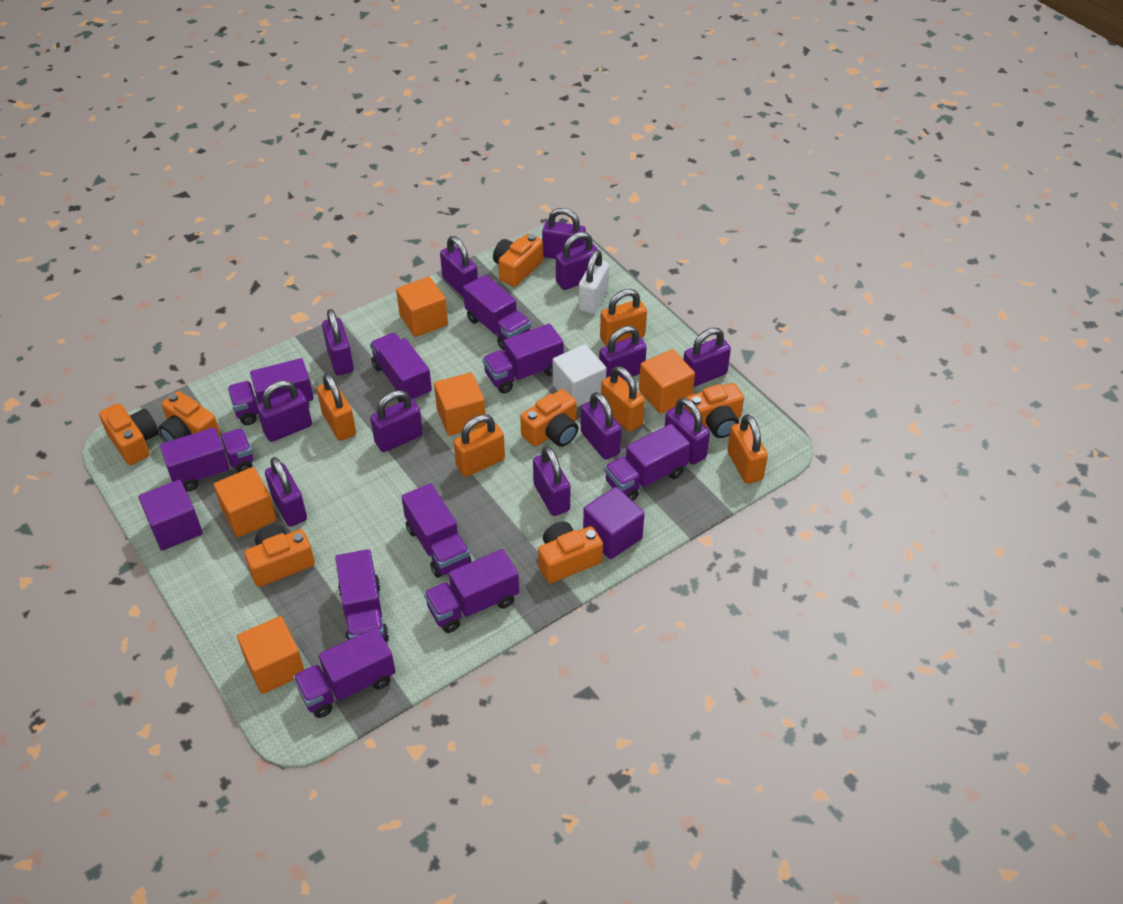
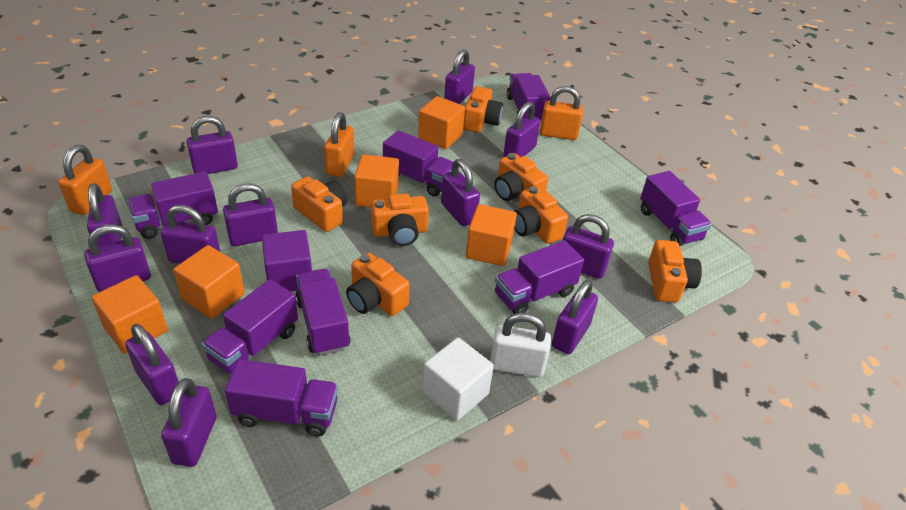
orange padlock: [317,373,356,441] [454,414,505,477] [600,289,647,346] [601,366,645,432] [727,414,768,484] = 5 -> [59,145,112,215] [324,112,354,177] [540,86,583,140] = 3
purple cube: [139,480,203,550] [583,487,645,559] = 2 -> [262,230,312,292] = 1
purple truck: [160,427,253,492] [228,358,314,425] [293,627,396,718] [335,549,389,642] [370,333,432,402] [402,483,471,578] [424,549,519,633] [463,275,531,350] [483,324,563,393] [604,424,690,501] = 10 -> [127,172,218,239] [202,279,298,374] [225,359,338,436] [295,269,351,355] [383,130,453,197] [495,240,584,314] [507,73,551,123] [640,171,712,247] = 8

